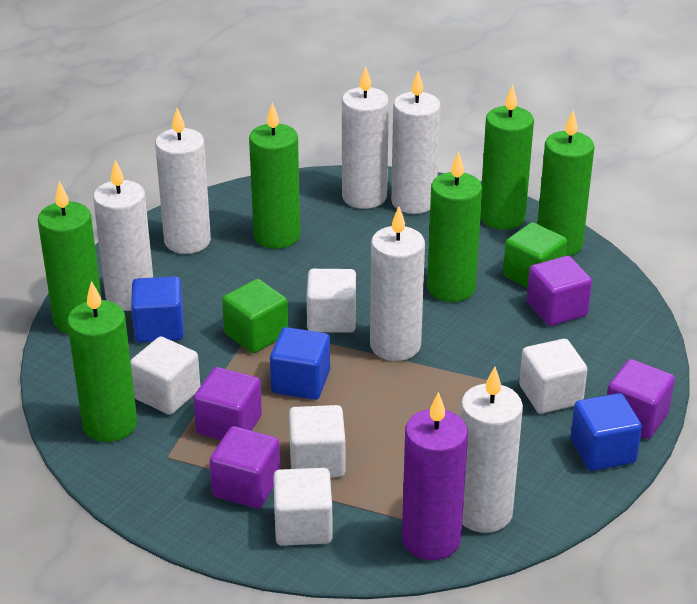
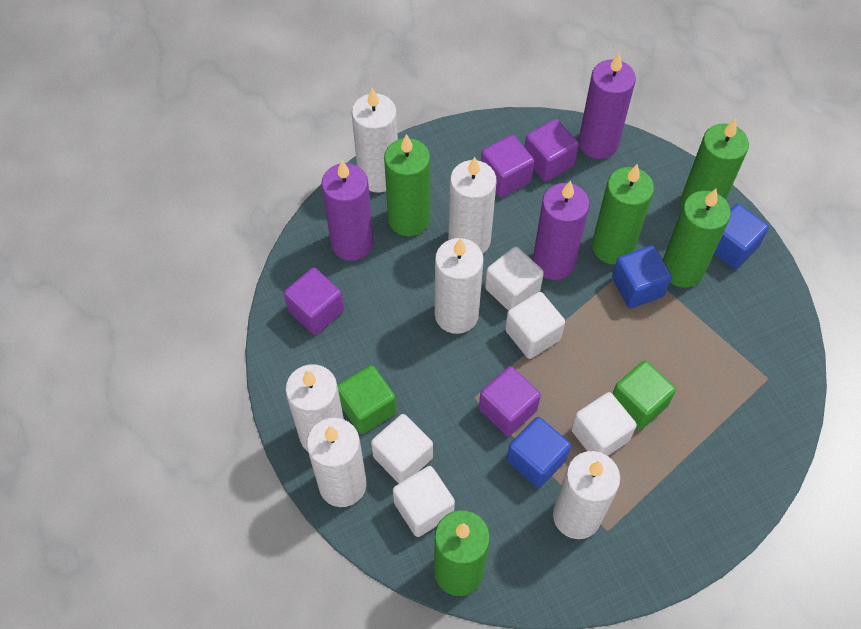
green candle: [38,181,102,334] [67,281,137,442] [249,103,300,249] [427,151,482,302] [480,85,534,230] [537,110,594,256] = 6 -> [384,134,430,236] [434,510,490,596] [592,164,654,264] [663,189,731,288] [680,119,749,209] = 5
purple candle: [402,392,468,560] = 1 -> [321,160,374,261] [533,180,590,280] [578,53,636,159] = 3

